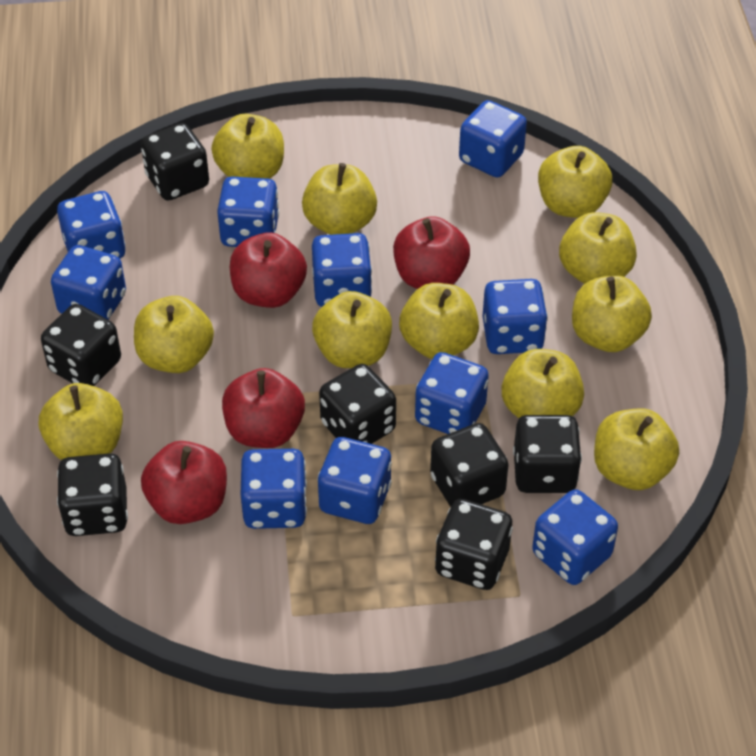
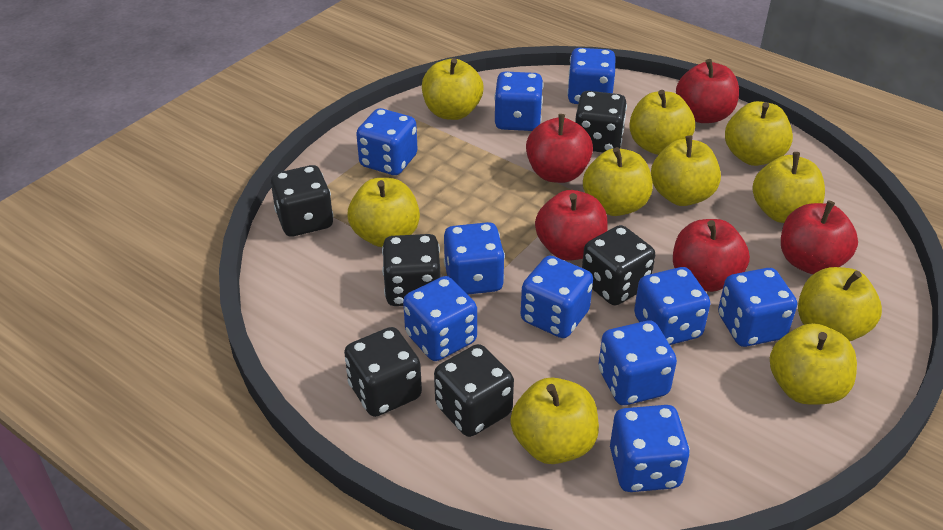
black dice: [41,304,121,386] [57,453,128,536] [141,123,209,201] [319,364,396,444] [430,423,509,507] [435,499,513,590] [513,415,582,493] = 7 -> [271,165,333,237] [344,327,422,417] [382,234,440,306] [434,344,514,437] [575,91,627,153] [582,225,655,305] = 6
red apple: [141,441,227,524] [222,368,305,448] [230,232,307,308] [393,216,470,289] = 4 -> [526,114,593,183] [535,190,608,261] [673,219,750,292] [676,59,739,123] [781,201,858,274] = 5
yellow apple: [39,383,123,460] [134,296,214,373] [212,114,284,179] [302,163,377,235] [312,291,392,368] [399,283,479,359] [502,349,584,418] [538,146,612,218] [559,212,637,284] [572,276,652,352] [594,408,679,490] = 11 -> [348,178,420,247] [422,58,483,120] [510,378,599,464] [583,147,653,216] [629,90,695,155] [651,135,721,206] [725,101,793,166] [752,152,825,223] [770,323,857,404] [798,267,882,341] = 10

